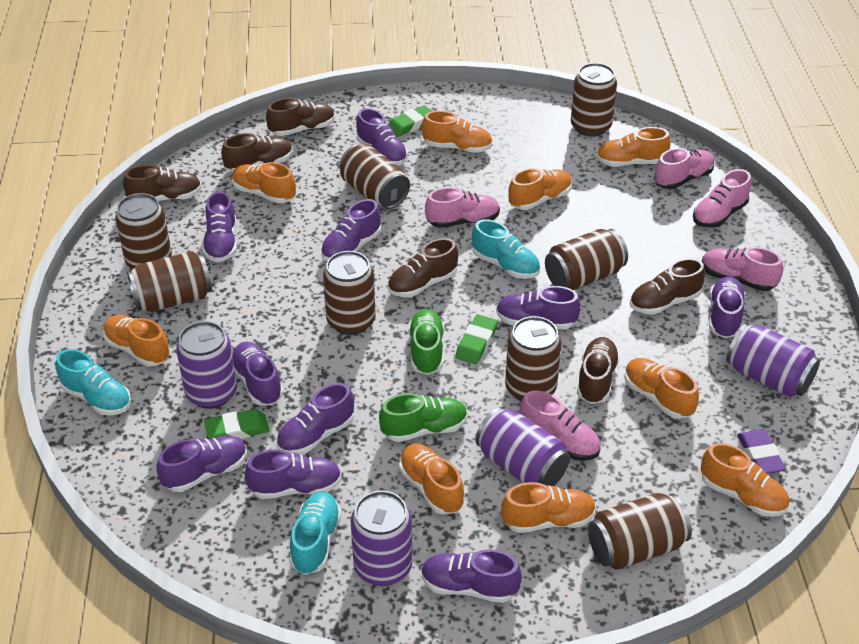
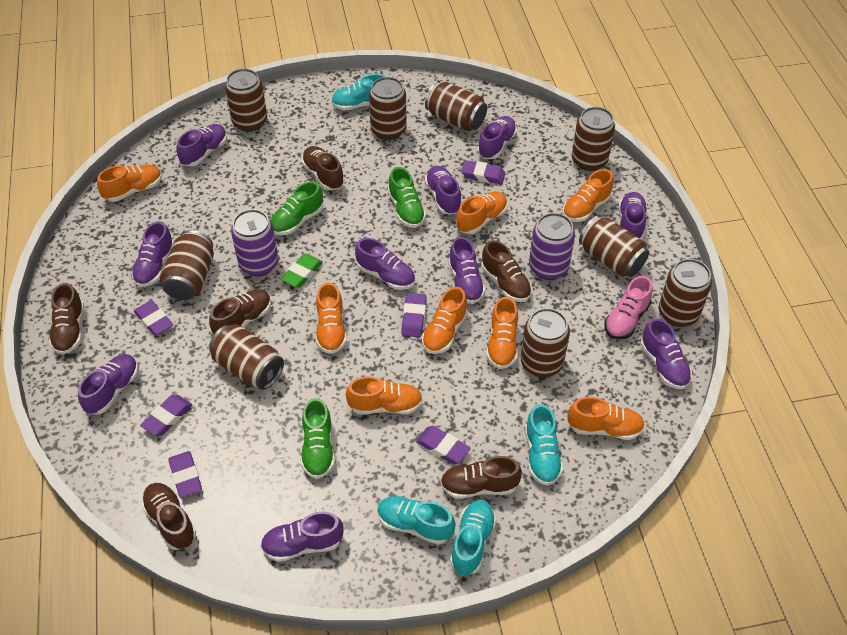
brown can: [115,193,172,269] [127,251,212,312] [323,251,376,335] [340,144,410,209] [505,316,561,401] [545,229,628,290] [571,63,617,137] [588,493,692,570] = 8 -> [160,230,214,300] [209,324,284,390] [225,68,267,132] [369,77,407,140] [425,81,487,131] [521,308,570,377] [572,107,615,171] [579,216,649,277] [659,259,712,327] = 9
green eraser: [204,409,269,439] [388,105,432,137] [455,314,498,364] = 3 -> [281,254,323,288] = 1
green shoe: [379,393,468,442] [408,309,444,375] = 2 -> [270,181,323,235] [301,398,335,479] [388,167,426,228] = 3
orange shoe: [103,315,170,366] [232,162,296,204] [399,443,464,515] [422,111,492,153] [501,482,596,533] [509,168,572,210] [596,127,671,167] [624,358,699,419] [701,443,789,517] = 9 -> [97,165,162,202] [316,282,347,354] [346,376,423,414] [422,287,468,354] [456,191,507,234] [486,297,518,369] [563,169,614,222] [567,397,645,440] = 8
pink shoe: [425,187,500,228] [520,391,601,461] [654,148,714,189] [693,169,751,228] [702,247,783,291] = 5 -> [604,276,653,339] = 1
purple can: [176,321,237,409] [351,491,413,586] [475,407,570,486] [726,323,820,397] = 4 -> [231,209,278,276] [529,213,575,280] = 2
purple eraser: [737,429,786,474] = 1 -> [134,300,173,336] [140,395,192,436] [168,451,202,498] [401,293,427,337] [416,426,471,464] [461,160,506,184] = 6
turquoise shoe: [55,349,131,415] [289,492,341,575] [472,219,540,279] = 3 -> [331,74,386,111] [378,496,456,545] [450,500,496,575] [525,404,563,486] = 4

